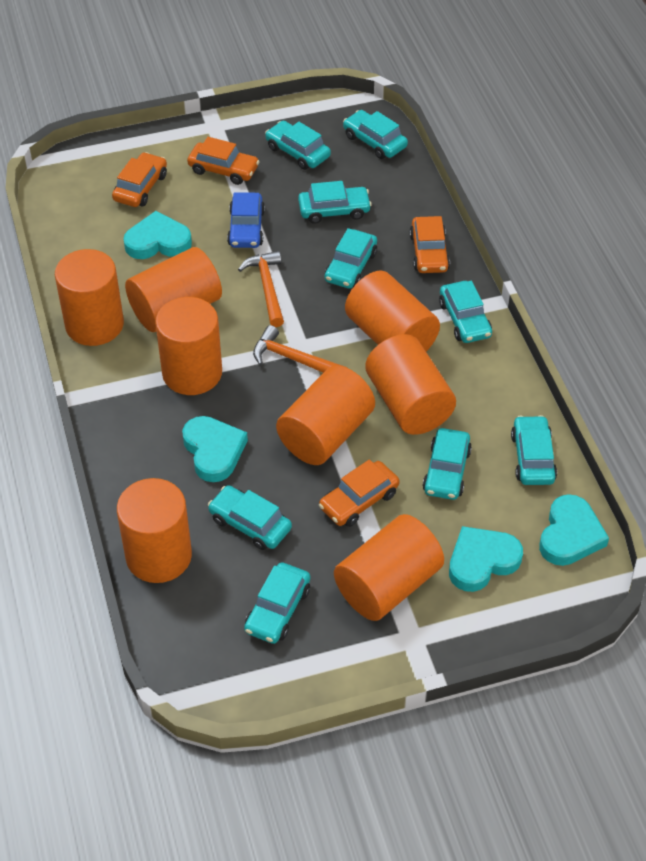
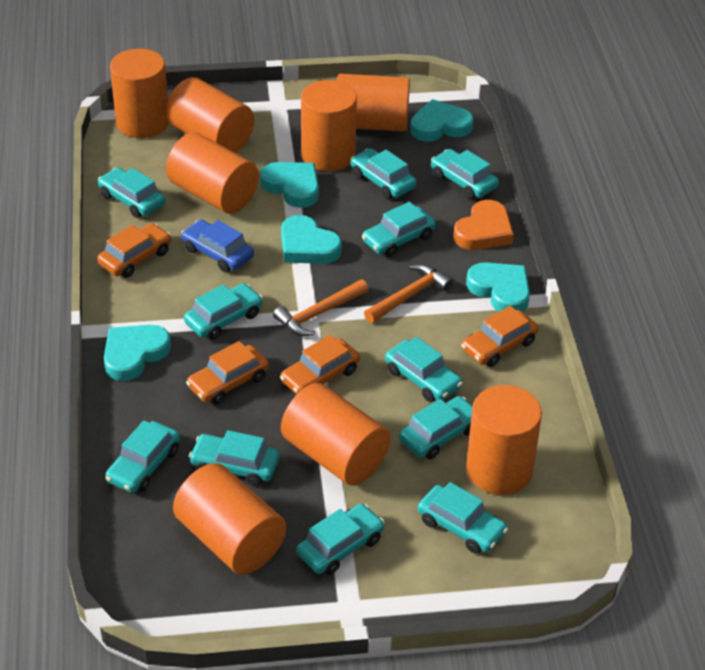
orange heart: none = 0 -> [453,200,514,250] = 1
turquoise car: [208,485,292,550] [244,562,310,644] [265,121,331,170] [298,181,372,224] [325,228,377,289] [343,110,408,159] [422,428,472,500] [439,281,492,343] [511,415,557,485] = 9 -> [98,167,166,218] [105,420,180,493] [184,283,263,339] [189,430,280,486] [296,504,385,575] [351,148,417,199] [362,202,436,257] [385,337,463,402] [399,396,473,459] [418,482,508,554] [431,149,499,199] = 11
turquoise heart: [123,211,192,259] [182,416,248,482] [449,526,523,592] [539,494,609,566] = 4 -> [104,325,171,381] [260,162,319,208] [281,215,342,264] [410,99,473,142] [466,262,530,312] = 5

